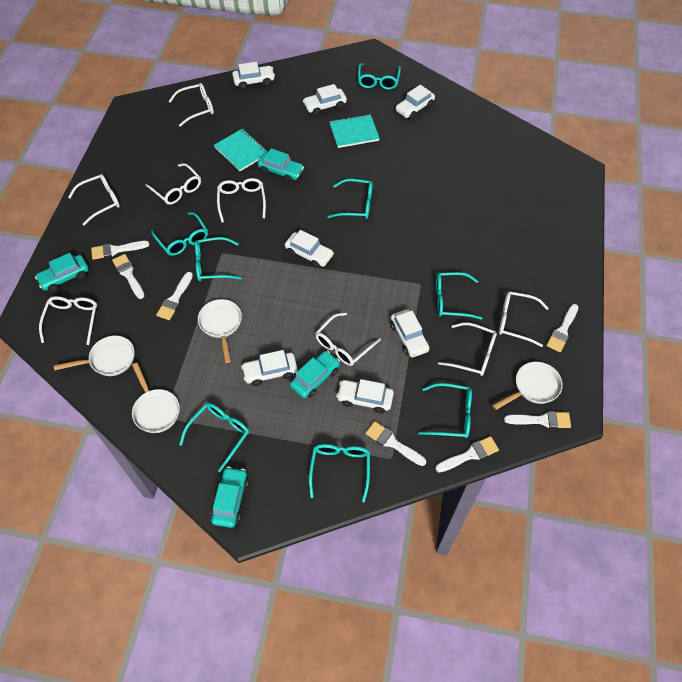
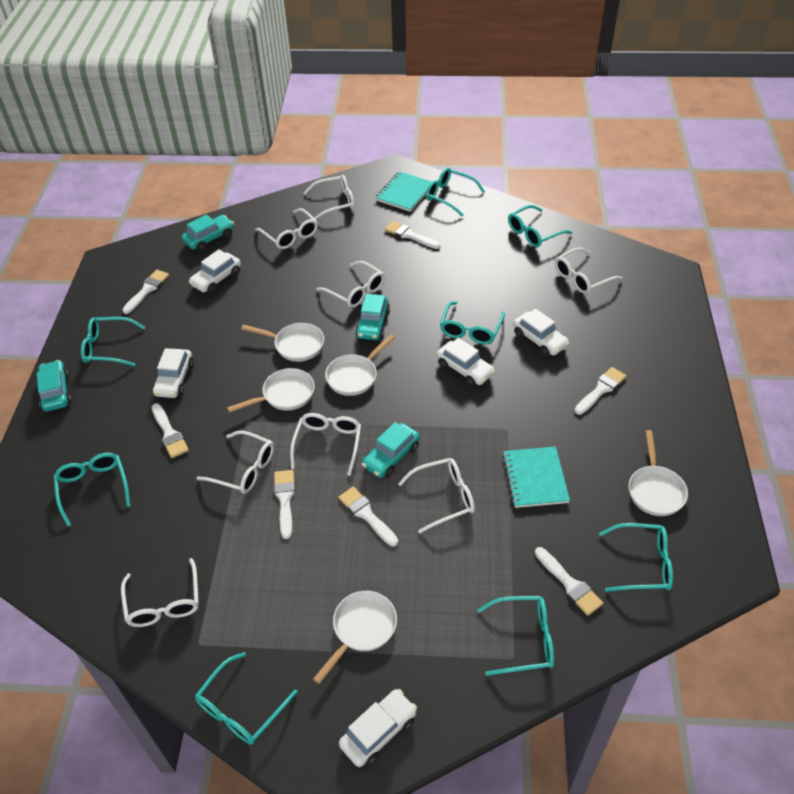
white car: [232,62,275,89] [241,350,298,386] [285,230,334,268] [303,84,347,115] [336,379,394,413] [390,309,429,357] [396,85,435,119] = 7 -> [153,348,194,398] [189,249,241,293] [339,689,417,767] [437,338,495,387] [513,309,570,357] = 5
white pan: [54,335,135,376] [132,363,180,433] [198,299,242,363] [493,362,563,410] = 4 -> [227,368,315,413] [241,323,324,362] [313,591,397,684] [325,334,395,396] [629,430,688,516] = 5

